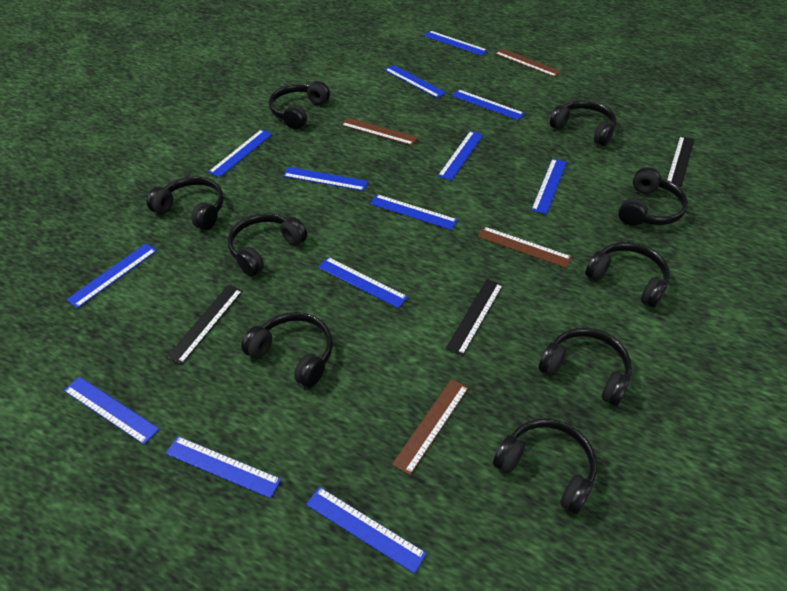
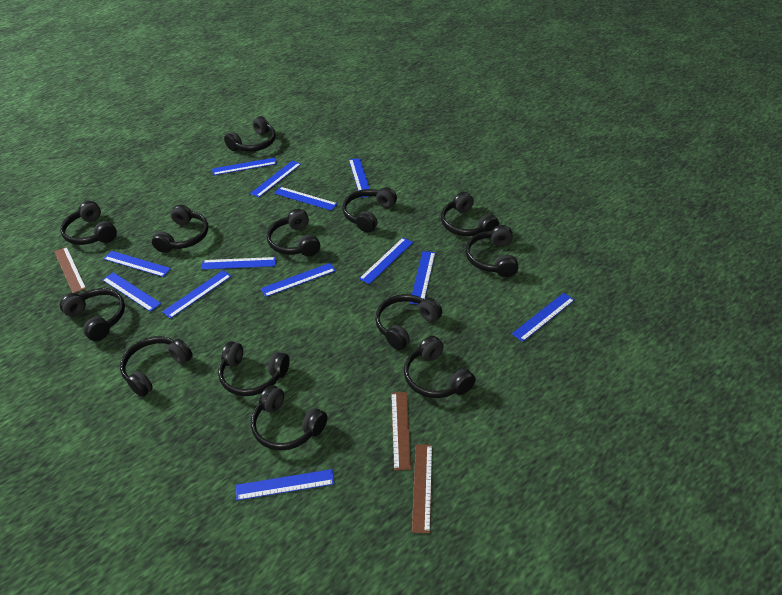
black headphones: [147,176,224,230] [228,213,307,276] [241,312,333,388] [269,81,330,130] [493,419,597,515] [538,328,632,406] [550,100,617,146] [585,242,670,308] [618,167,688,226] = 9 -> [60,201,117,245] [60,288,125,341] [120,336,193,397] [152,205,208,253] [218,341,289,396] [224,116,276,152] [251,385,328,451] [267,209,320,256] [342,187,397,233] [375,294,442,350] [404,336,476,398] [441,192,499,236] [466,225,519,277] = 13
black ruler: [166,285,243,364] [446,279,503,356] [667,136,694,187] = 3 -> none = 0
brown ruler: [341,117,418,145] [392,379,469,475] [478,226,572,268] [495,48,562,77] = 4 -> [54,247,86,293] [391,392,411,470] [412,444,432,533] = 3

